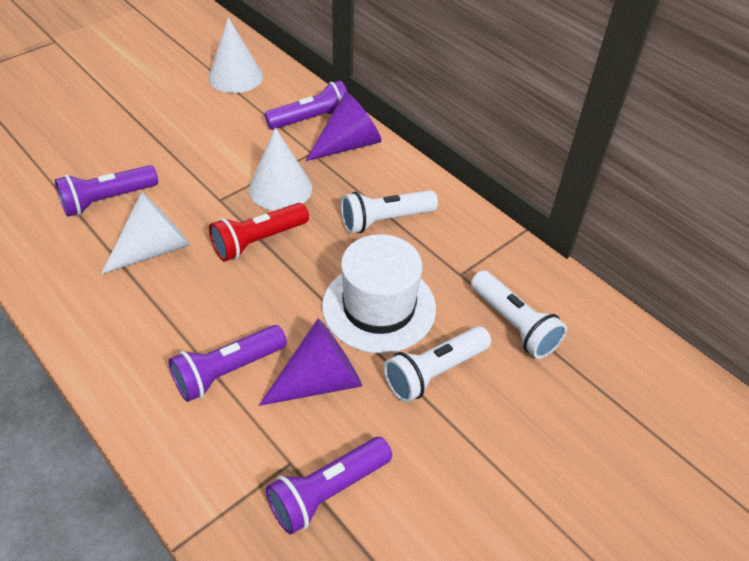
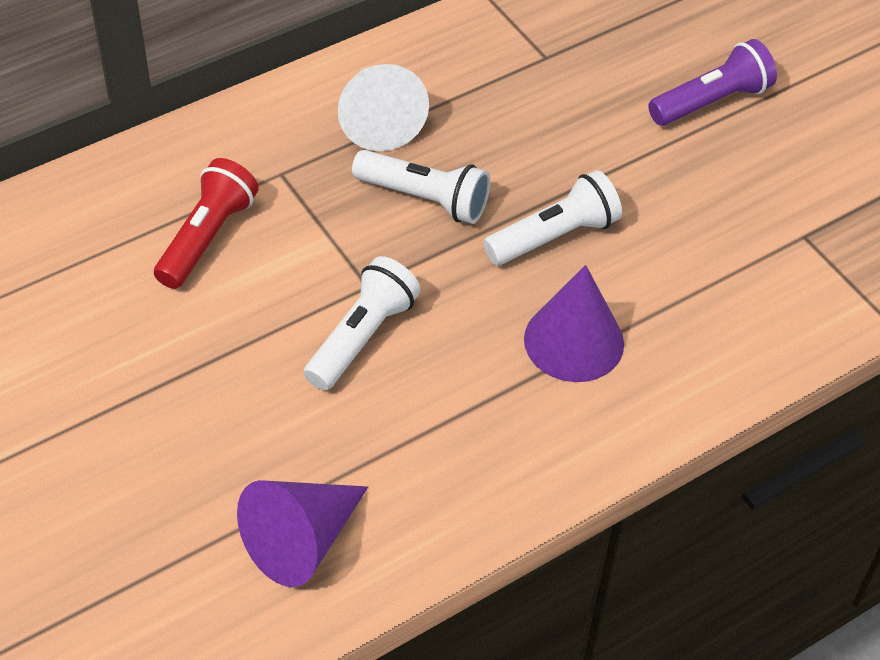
purple flashlight: [55,165,158,217] [169,325,287,402] [265,81,348,130] [266,437,392,535] = 4 -> [648,39,777,126] = 1
white cone: [101,191,191,274] [208,17,263,93] [249,128,312,211] = 3 -> [338,64,429,151] = 1
white hat: [322,234,436,354] = 1 -> none = 0

